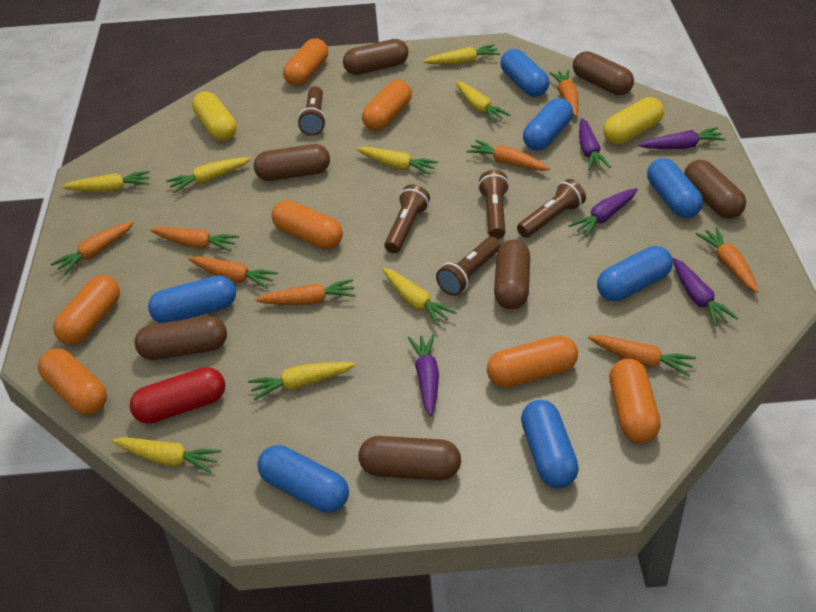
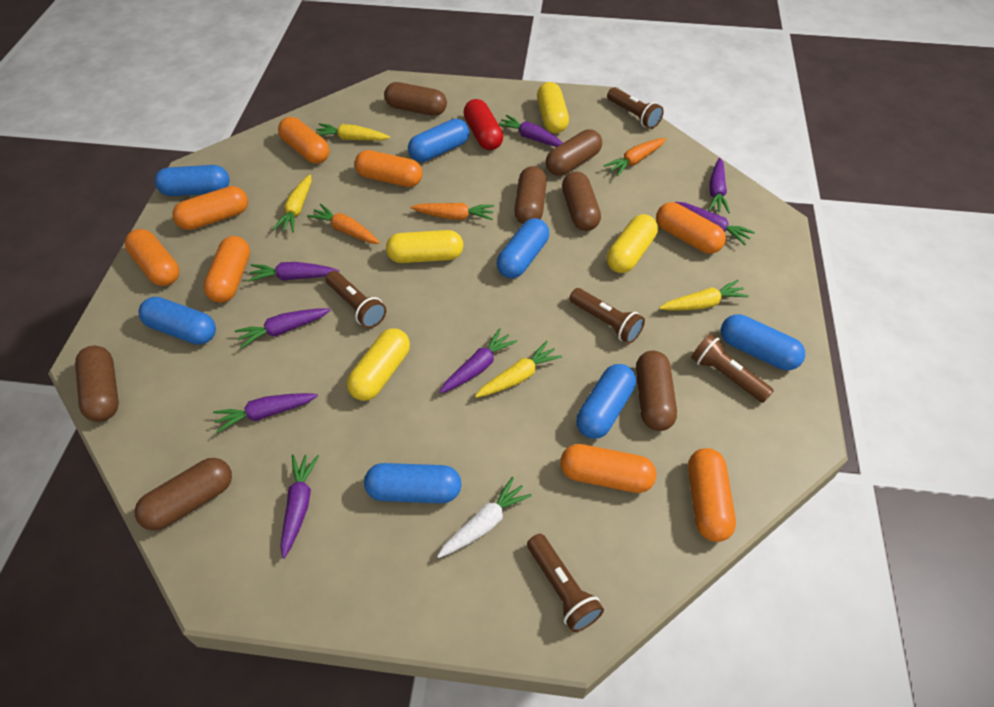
orange capsule: [38,348,107,415] [53,275,120,345] [272,200,343,249] [283,38,328,86] [362,80,412,131] [487,336,578,387] [609,359,661,443] = 7 -> [125,229,179,286] [172,186,248,230] [203,236,250,303] [278,117,330,164] [355,150,423,187] [560,444,656,493] [656,202,726,254] [688,448,736,542] = 8
orange carrot: [51,221,134,275] [150,227,239,252] [188,256,278,289] [255,279,356,305] [467,140,550,171] [549,70,578,116] [588,335,696,377] [696,227,759,293] = 8 -> [307,204,380,244] [410,203,494,220] [604,138,666,176] = 3
purple carrot: [408,334,439,416] [568,188,638,237] [579,118,611,170] [638,127,726,149] [672,258,738,326] = 5 -> [213,393,318,433] [235,308,331,348] [248,262,339,282] [280,454,319,558] [439,328,518,393] [499,115,563,147] [675,202,755,245] [708,158,730,214] = 8
white carrot: none = 0 -> [437,477,532,558] = 1
yellow capsule: [192,92,237,141] [603,97,664,144] = 2 -> [347,328,410,401] [386,230,463,263] [537,82,569,133] [607,214,658,273] = 4
yellow carrot: [61,171,150,192] [112,437,222,474] [166,158,251,193] [248,362,356,401] [357,147,438,175] [382,268,457,326] [423,44,500,65] [456,81,510,123] = 8 -> [273,174,311,233] [316,123,390,140] [475,341,562,398] [659,280,749,311] = 4

